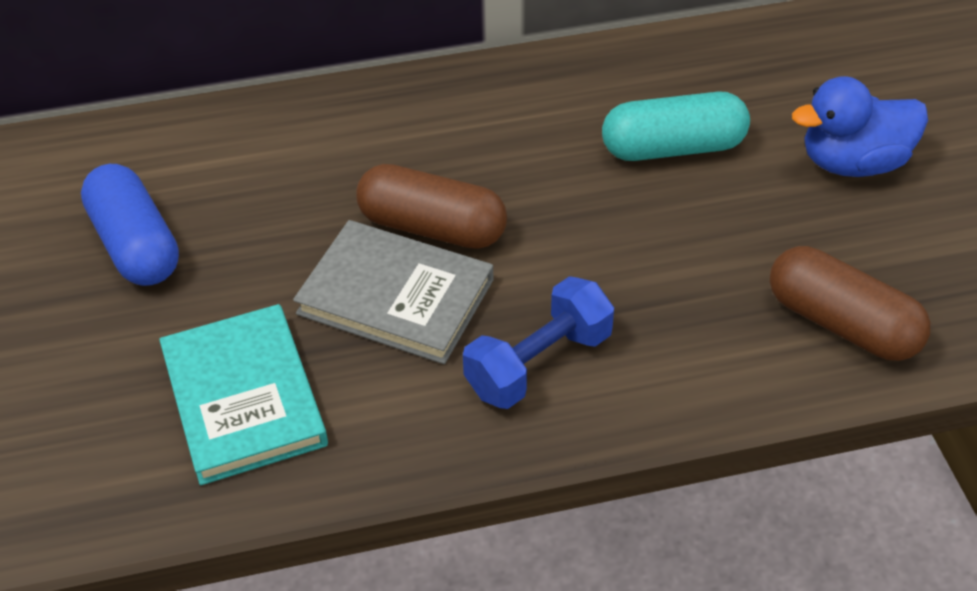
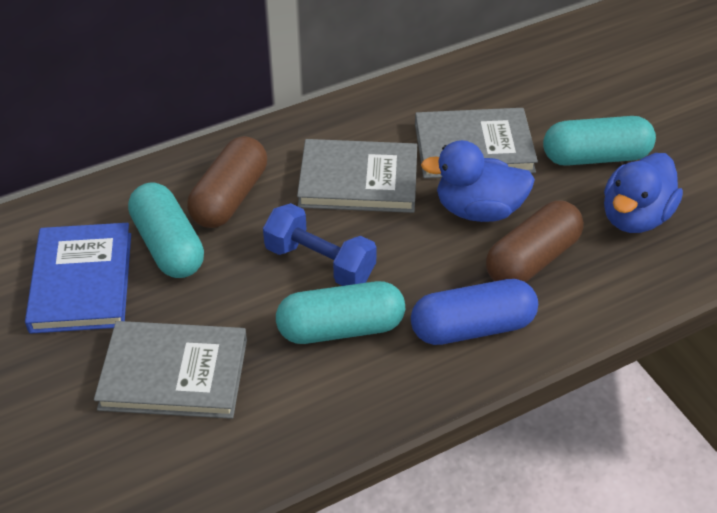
blue book: none = 0 -> [25,223,131,334] = 1
blue duck: [792,76,928,177] = 1 -> [421,140,535,222] [604,153,683,233] = 2
grey book: [293,220,494,364] = 1 -> [94,321,247,419] [297,139,417,213] [415,108,538,178] = 3
turquoise book: [159,304,328,485] = 1 -> none = 0
turquoise capsule: [602,91,750,161] = 1 -> [128,182,204,278] [276,281,405,344] [543,116,656,166] = 3

